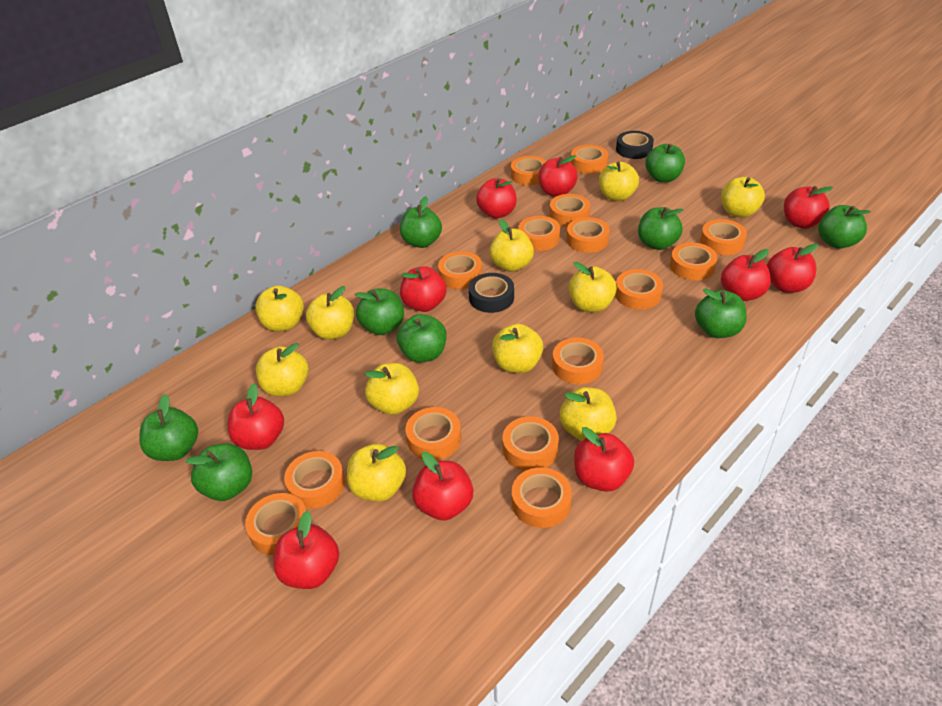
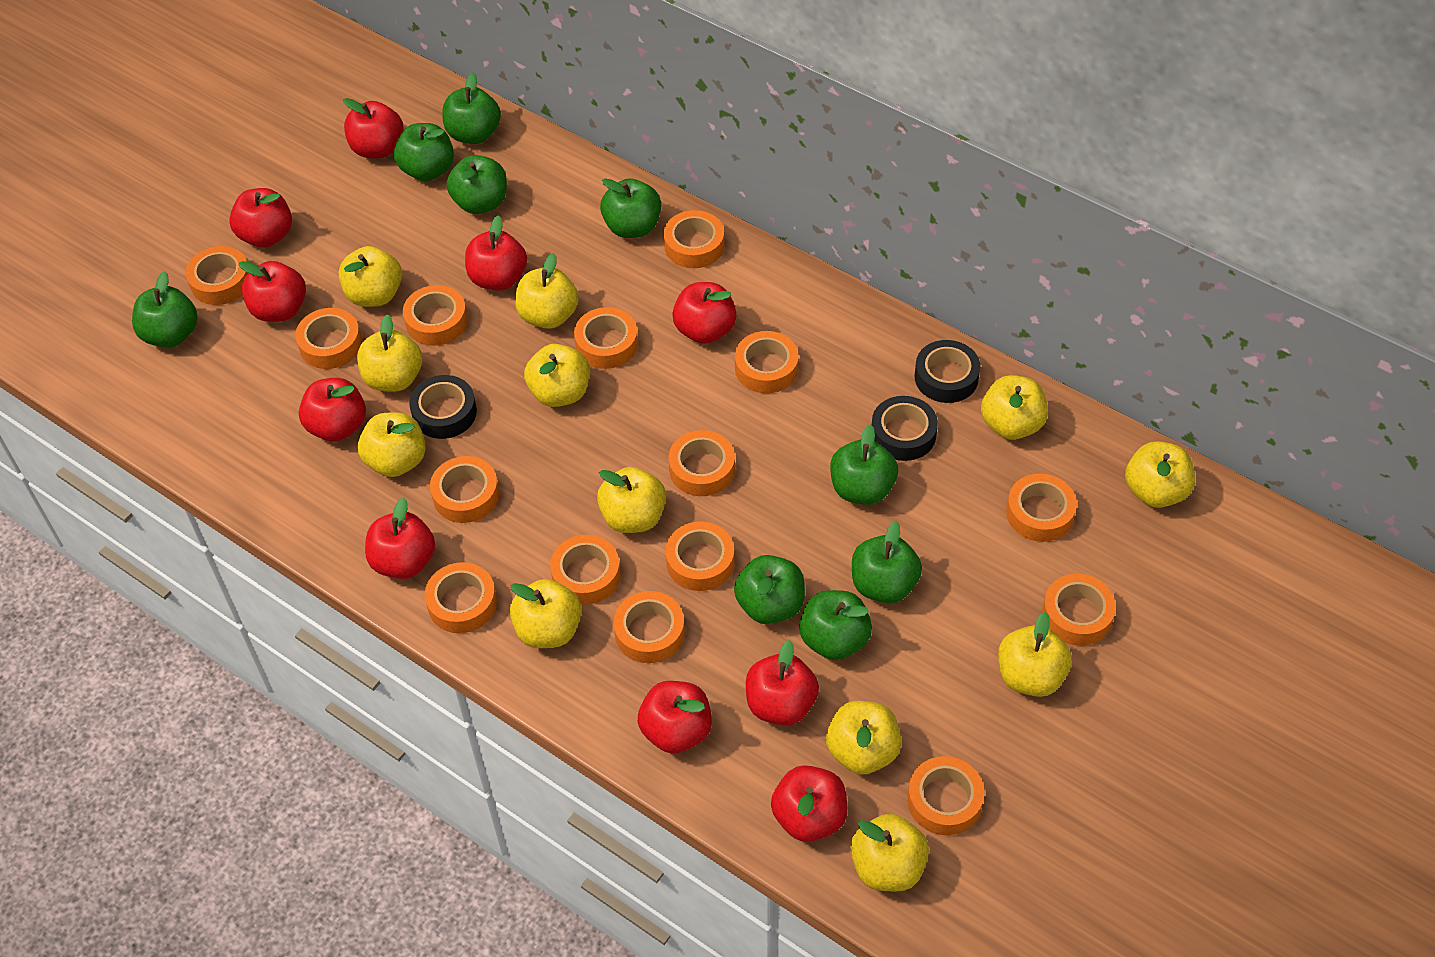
black tape: [469,273,514,313] [616,131,654,159] = 2 -> [409,375,477,439] [872,396,938,461] [915,340,981,403] = 3
yellow apple: [255,286,304,331] [256,343,309,396] [306,286,354,340] [347,444,406,502] [365,363,419,415] [489,219,534,272] [492,324,543,373] [560,387,617,441] [569,262,617,312] [599,162,639,201] [721,177,765,218] = 11 -> [338,246,402,307] [357,314,422,392] [358,412,426,477] [510,579,582,648] [515,253,579,329] [524,344,589,407] [597,467,666,533] [826,701,901,775] [850,814,929,892] [981,375,1048,440] [998,612,1072,697] [1125,441,1195,508] = 12

